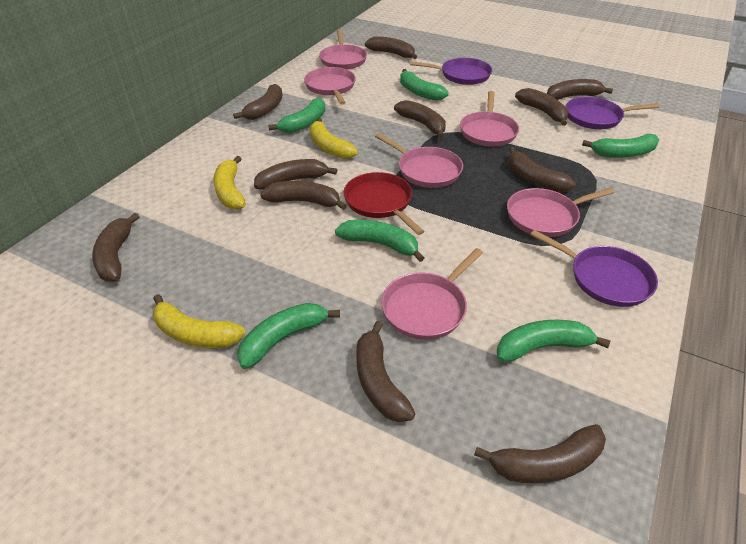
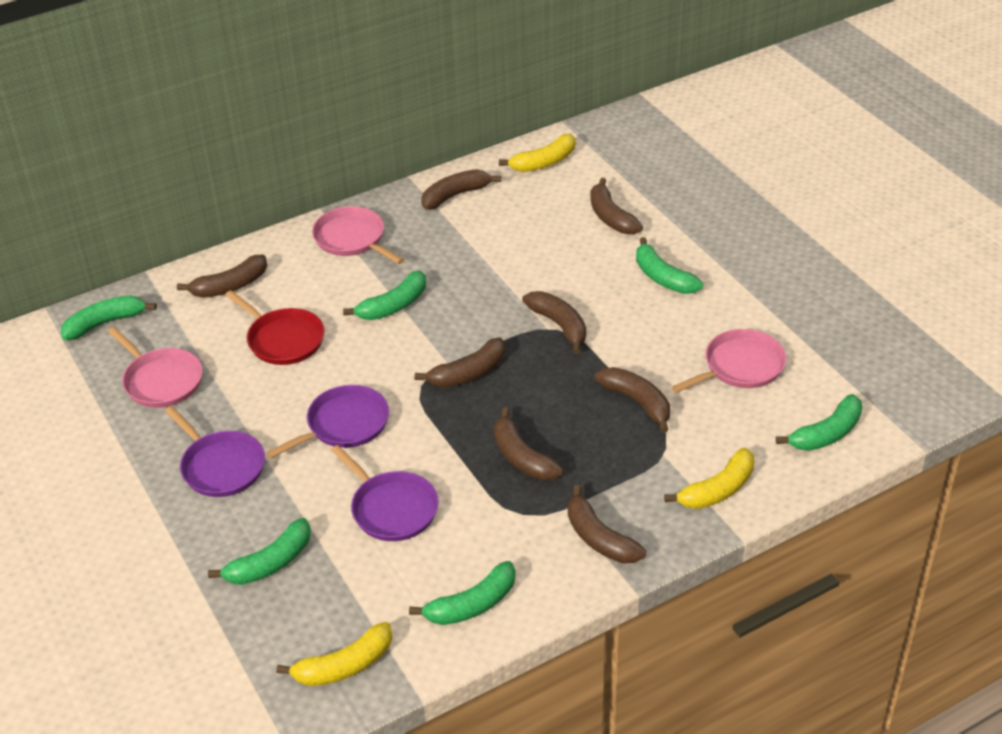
brown banana: [92,213,140,282] [233,84,282,120] [254,159,337,190] [260,181,347,210] [356,321,415,422] [365,36,417,59] [394,100,446,138] [474,424,606,484] [508,147,576,192] [515,88,568,126] [547,79,613,100] = 11 -> [177,255,267,298] [415,338,505,388] [421,169,501,210] [494,408,563,480] [522,291,586,354] [568,485,646,564] [590,178,643,234] [594,367,670,433] = 8
pink pan: [304,67,356,105] [319,29,367,69] [375,133,463,188] [381,248,483,340] [460,91,519,147] [507,188,615,237] = 6 -> [108,327,203,408] [312,206,404,264] [672,329,786,393] = 3

